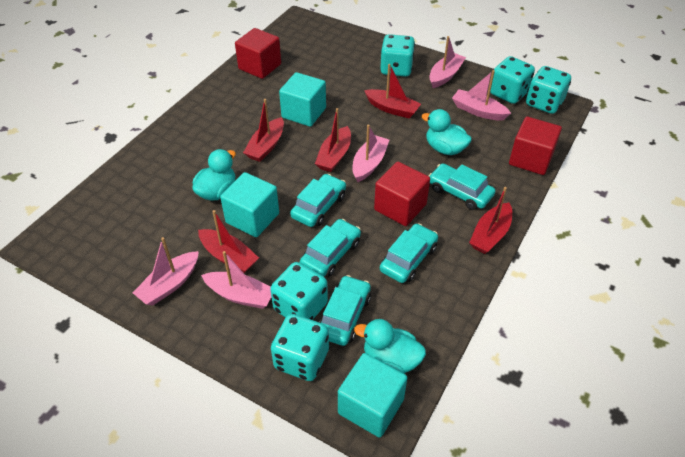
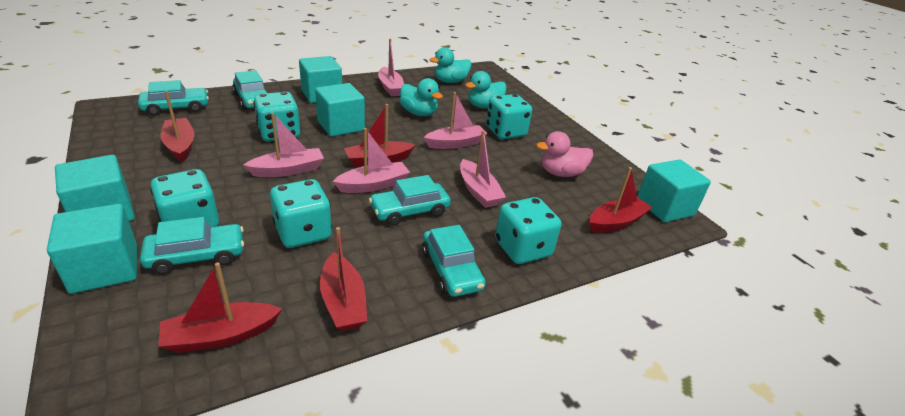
pink duck: none = 0 -> [536,131,593,177] = 1
red cube: [235,28,281,79] [374,162,430,226] [509,117,562,175] = 3 -> none = 0
turquoise cube: [220,172,279,237] [279,72,326,127] [338,353,407,438] = 3 -> [47,204,137,294] [55,155,135,221] [299,56,342,103] [315,83,365,137] [637,159,711,222] = 5

